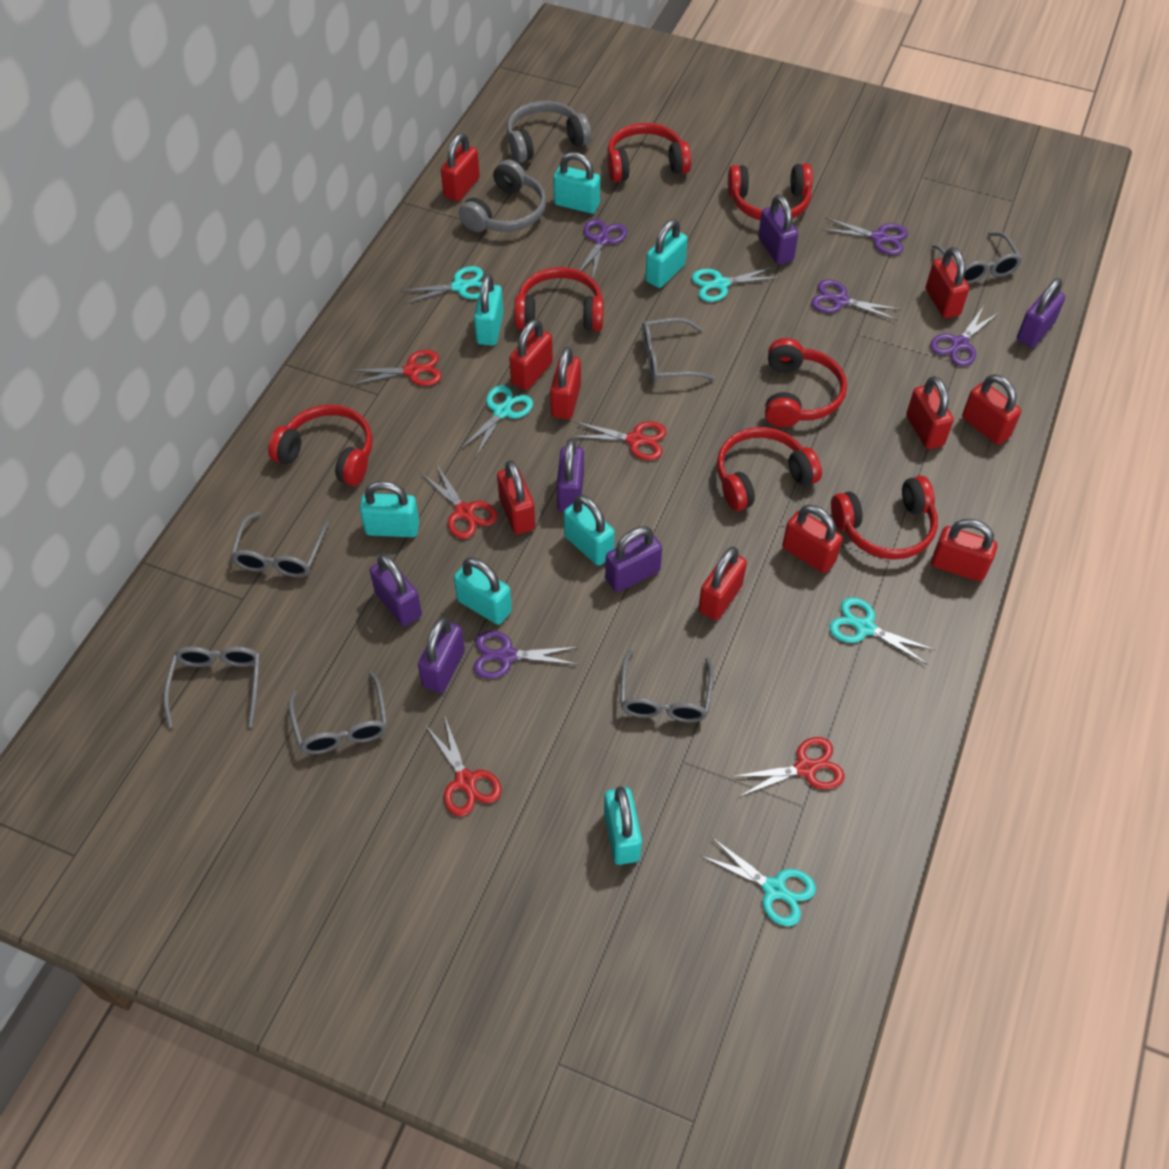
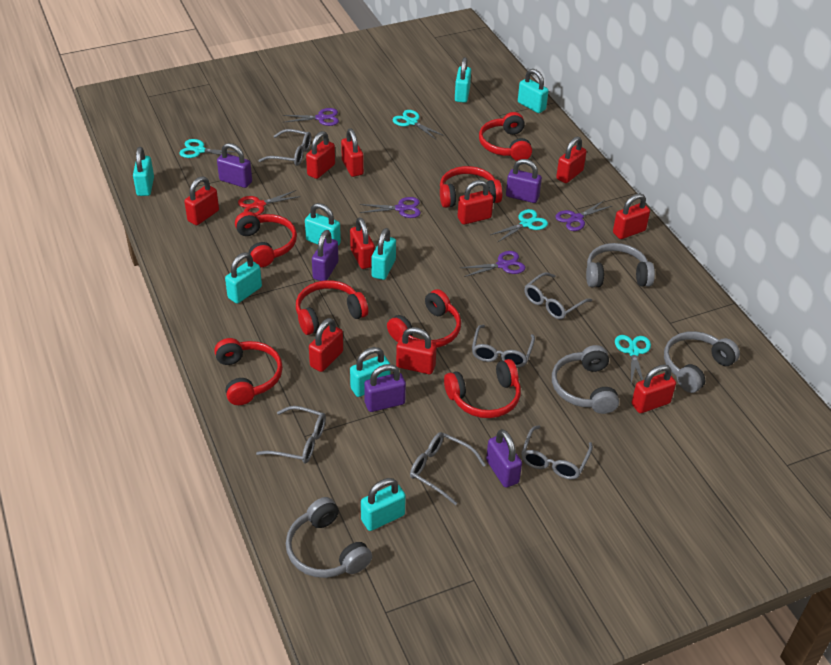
grey headphones: [459,160,546,232] [507,101,591,163] = 2 -> [286,497,372,578] [552,345,619,414] [586,243,655,287] [664,331,740,393] = 4
purple padlock: [370,554,422,626] [418,617,465,693] [557,438,584,512] [605,526,662,592] [758,195,798,265] [1017,278,1065,347] = 6 -> [217,143,252,188] [312,230,339,281] [364,364,406,412] [486,429,522,488] [506,159,542,203] = 5
purple scissors: [474,631,579,679] [580,219,627,279] [811,280,901,320] [821,218,908,255] [930,306,999,366] = 5 -> [283,108,339,126] [359,197,421,218] [460,251,525,277] [555,200,612,231] = 4
red scissors: [349,350,442,386] [420,464,497,539] [426,717,501,816] [571,421,667,461] [731,737,845,797] = 5 -> [238,190,300,215] = 1
turquoise padlock: [360,481,420,537] [454,557,512,625] [474,274,504,346] [553,152,600,214] [564,495,615,566] [604,786,642,865] [645,219,688,288] = 7 -> [133,147,154,196] [225,252,262,304] [305,203,341,245] [350,347,390,397] [361,478,406,531] [372,228,396,280] [455,57,471,103] [518,69,549,113] = 8
turquoise scissors: [401,266,483,304] [460,385,533,457] [692,267,780,302] [701,838,816,926] [829,597,936,665] = 5 -> [179,139,236,158] [392,110,444,139] [490,209,548,243] [615,335,651,383] = 4

